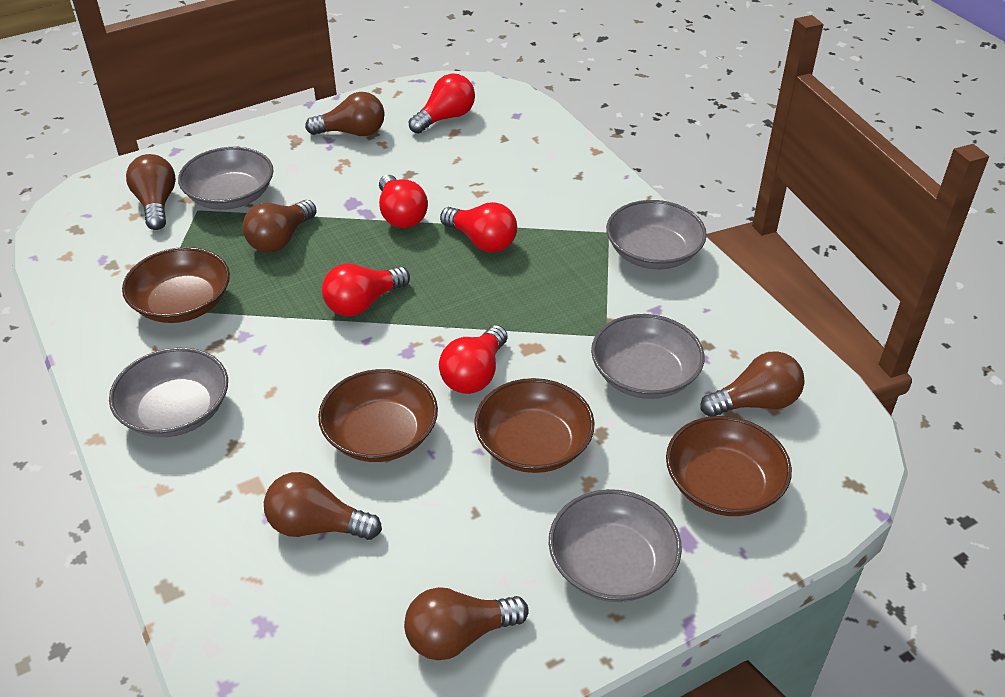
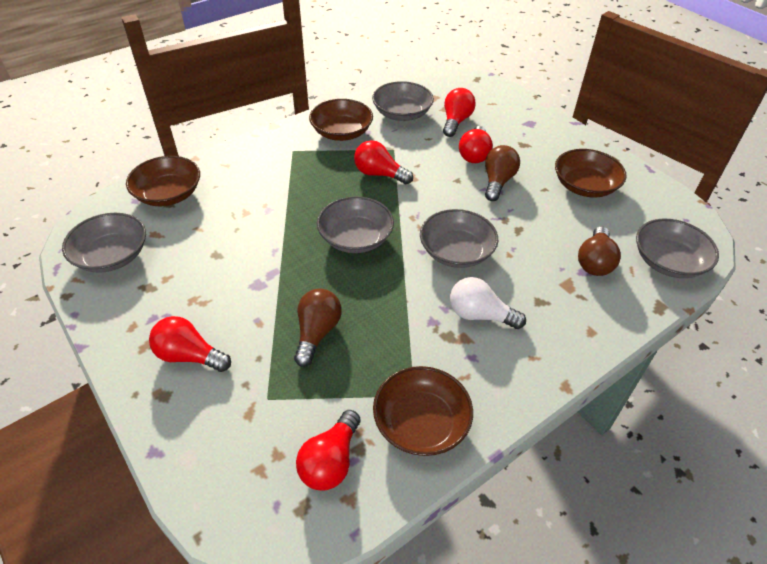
brown light bulb: [126,154,176,230] [242,200,317,252] [264,472,382,540] [305,92,385,136] [404,587,529,660] [701,351,805,417] = 6 -> [294,288,342,367] [485,145,520,201] [578,226,621,276] = 3
white light bulb: none = 0 -> [450,277,526,329] = 1

